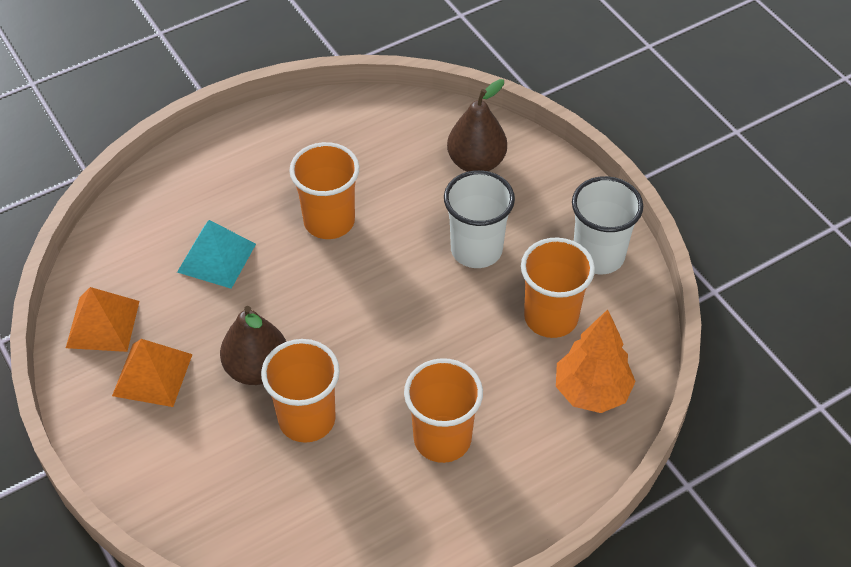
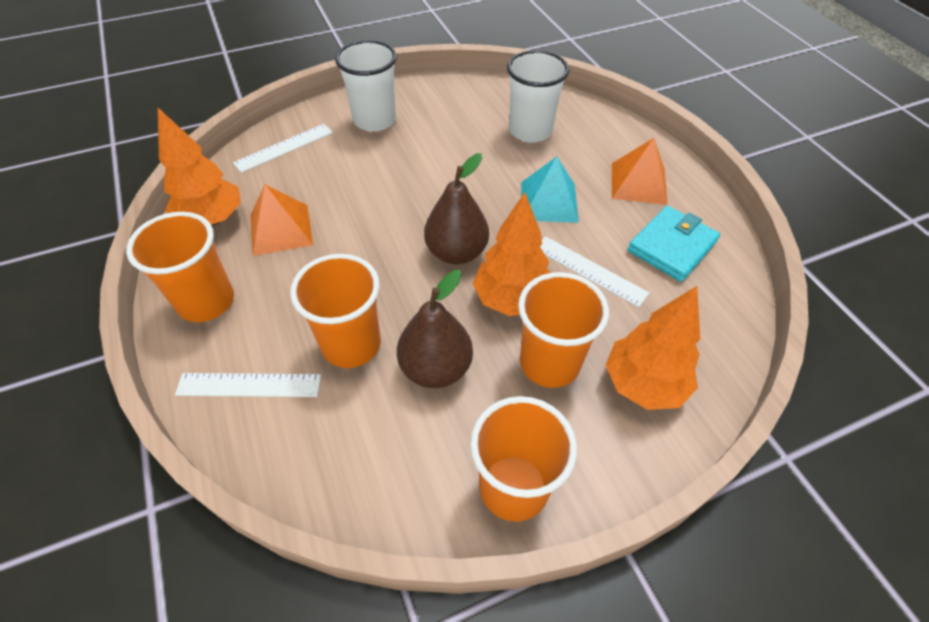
orange tree: [556,309,636,413] = 1 -> [158,108,241,226] [473,192,551,316] [606,286,700,410] = 3
turquoise wallet: none = 0 -> [628,206,720,282] = 1
white ruler: none = 0 -> [175,373,321,397] [233,124,333,173] [540,236,649,307] = 3

